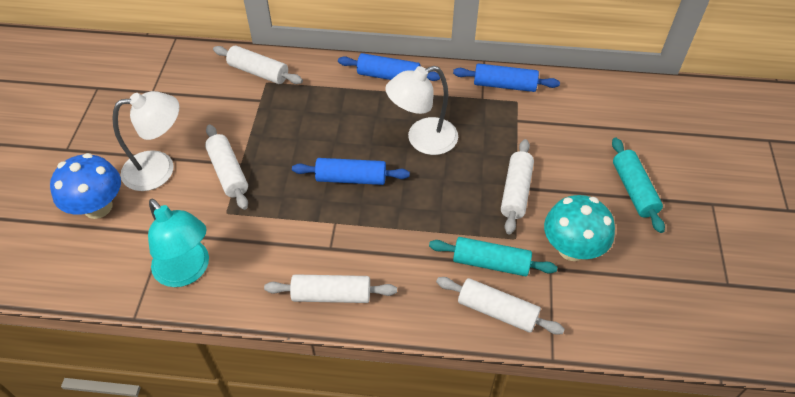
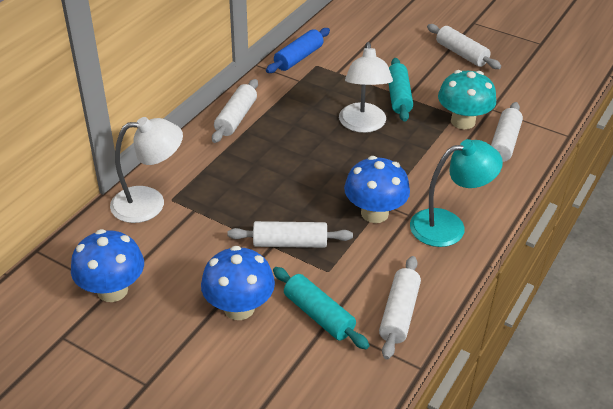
blue mushroom: [50,153,121,219] = 1 -> [71,229,144,302] [201,246,275,320] [344,156,410,223] = 3
blue rolling pin: [292,158,410,185] [338,53,440,81] [453,63,560,92] = 3 -> [266,28,330,73] = 1

